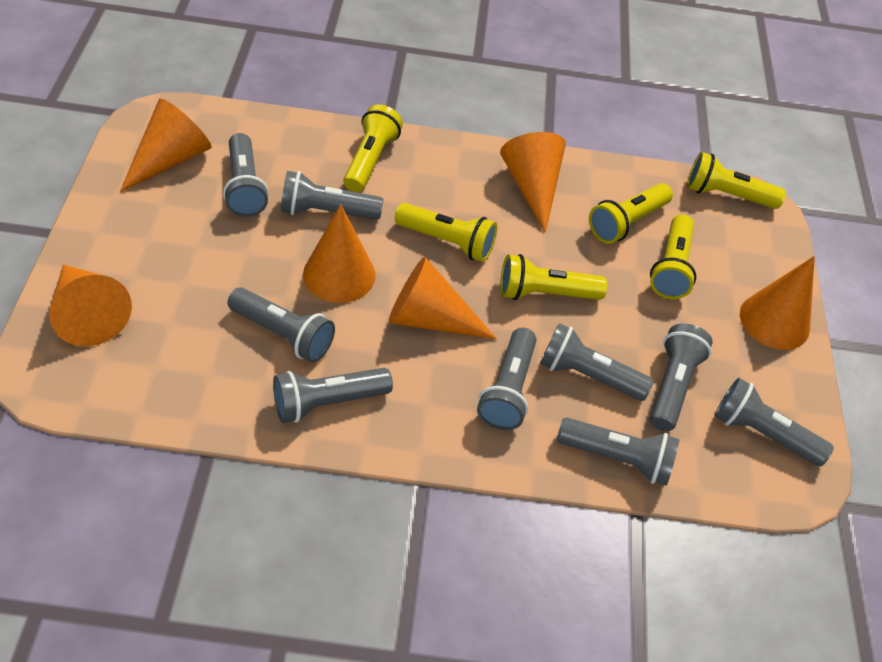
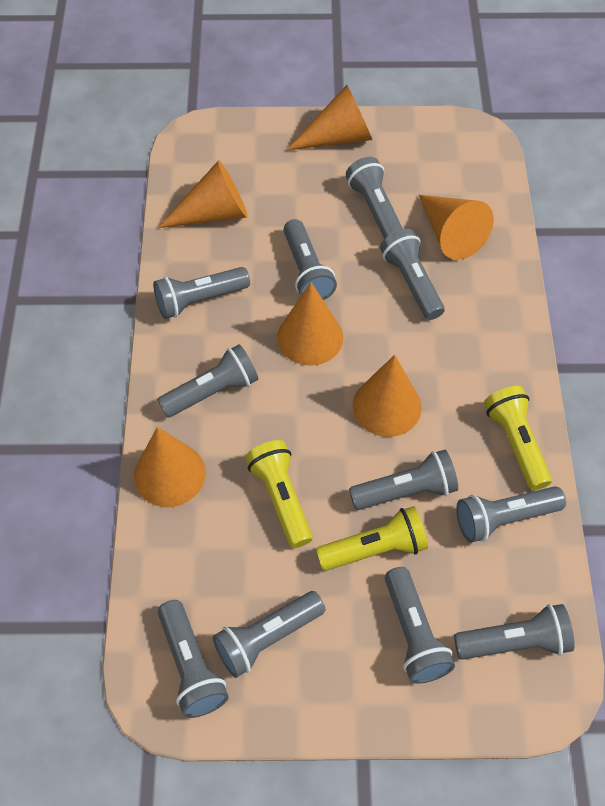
grey flashlight: [223,133,269,217] [228,287,335,363] [273,368,393,423] [281,171,383,220] [477,328,537,430] [540,323,654,401] [557,417,679,486] [650,324,713,431] [715,378,834,466] = 9 -> [153,267,250,319] [157,344,258,417] [158,600,229,718] [213,591,325,678] [283,219,337,300] [346,157,403,239] [349,450,458,510] [380,229,445,320] [385,567,455,684] [454,604,575,660] [456,486,566,543] = 11
yellow flashlight: [343,105,403,192] [395,203,497,262] [500,254,607,300] [589,183,673,244] [650,214,696,299] [687,152,786,209] = 6 -> [245,440,313,548] [316,506,428,571] [484,386,552,490] = 3

